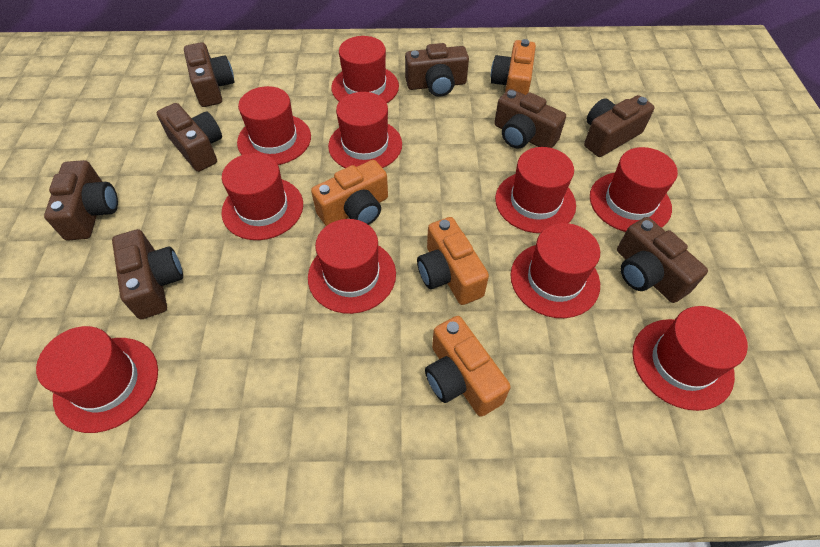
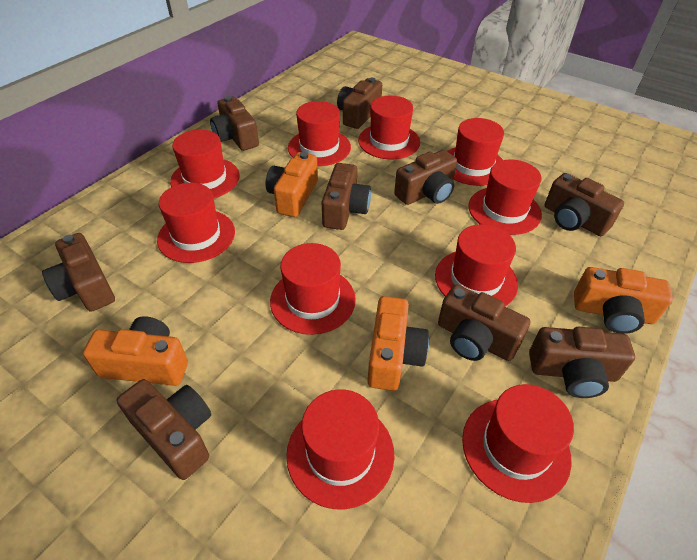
brown camera: [44,160,118,241] [112,229,183,319] [157,103,222,172] [184,42,235,107] [405,43,469,97] [494,89,566,149] [584,95,655,157] [617,217,708,303] = 8 -> [42,233,115,312] [117,379,211,480] [210,96,259,151] [322,163,371,230] [337,78,382,129] [394,150,457,205] [438,284,530,361] [529,327,635,398] [545,173,624,236] = 9

